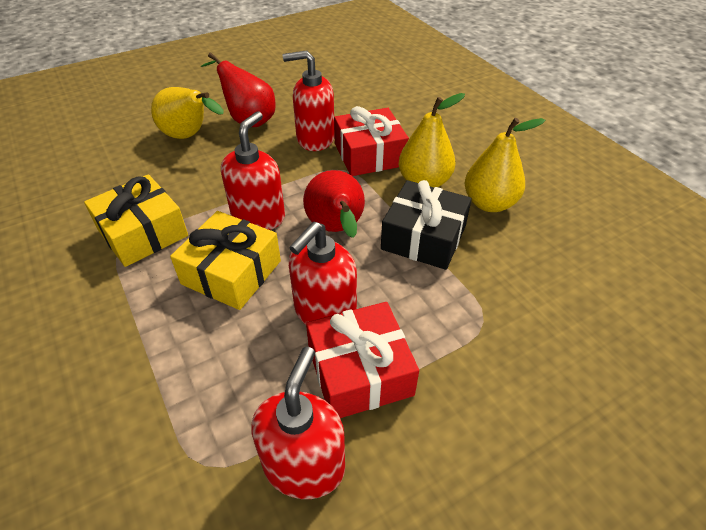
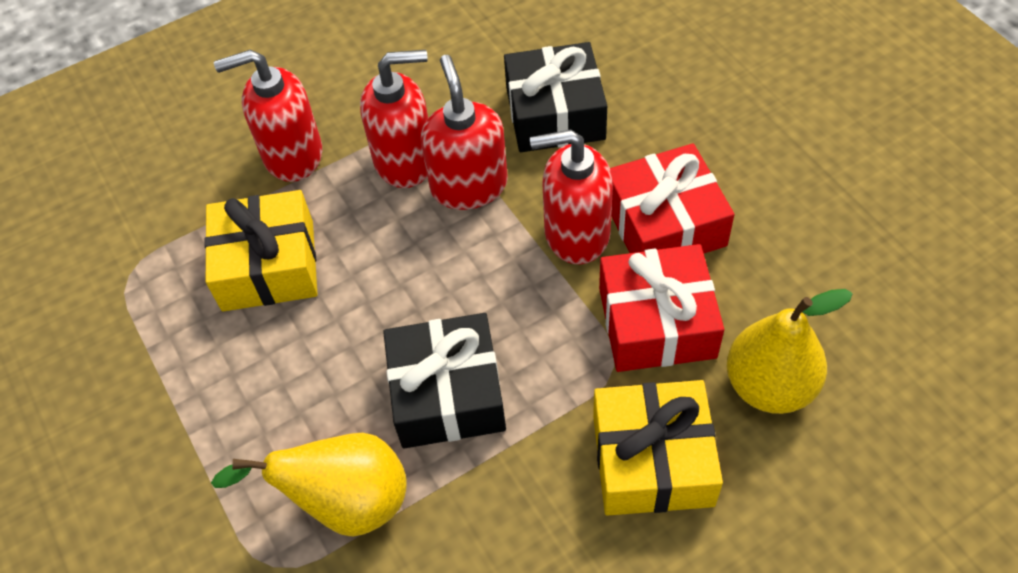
black gift: [381,180,472,270] = 1 -> [383,313,506,449] [504,42,607,152] = 2
red pear: [201,53,275,127] [303,170,365,238] = 2 -> none = 0
yellow pear: [151,87,224,139] [399,93,465,188] [464,118,546,212] = 3 -> [211,433,407,536] [727,289,853,414] = 2

